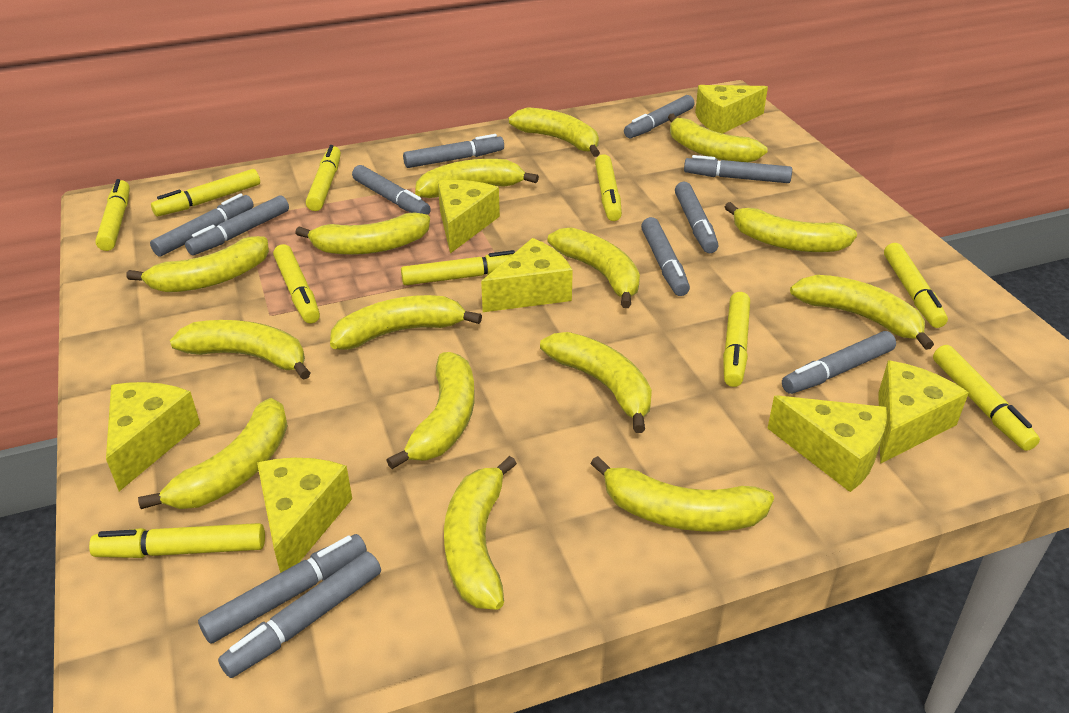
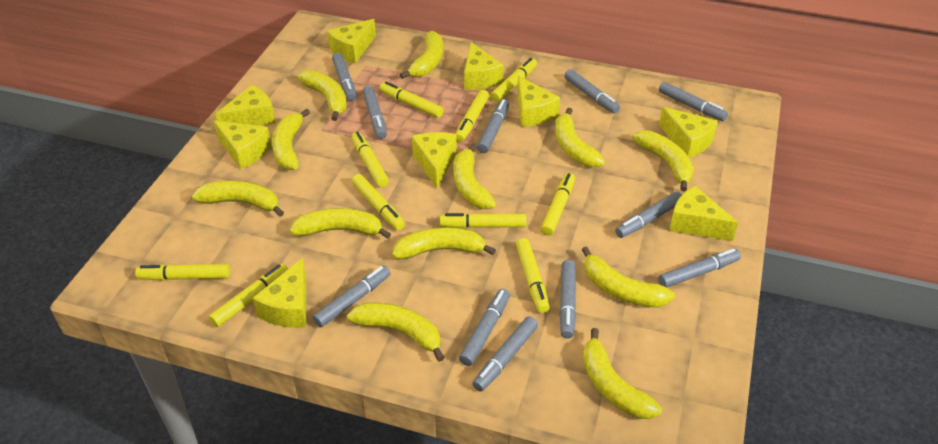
yellow banana: [127,236,269,292] [138,398,288,509] [170,320,311,380] [295,212,430,255] [330,295,482,350] [386,352,475,469] [415,159,539,198] [444,456,517,610] [509,107,600,157] [540,332,652,433] [547,227,640,308] [591,456,774,531] [668,113,768,163] [725,202,857,252] [790,275,934,350] = 15 -> [192,181,284,217] [272,109,310,170] [290,208,391,239] [297,70,347,121] [347,302,445,362] [392,227,496,259] [400,31,443,79] [453,143,496,209] [555,107,605,167] [582,246,675,308] [583,328,662,419] [632,130,694,191] = 12
yellow cheese: [106,382,200,491] [257,458,352,573] [438,180,500,254] [481,238,573,312] [695,85,768,134] [767,395,887,492] [878,361,969,464] = 7 -> [214,120,271,169] [216,85,276,126] [252,258,306,328] [327,19,376,63] [412,132,457,188] [464,42,504,90] [517,76,560,127] [659,107,718,158] [669,186,738,241] = 9

